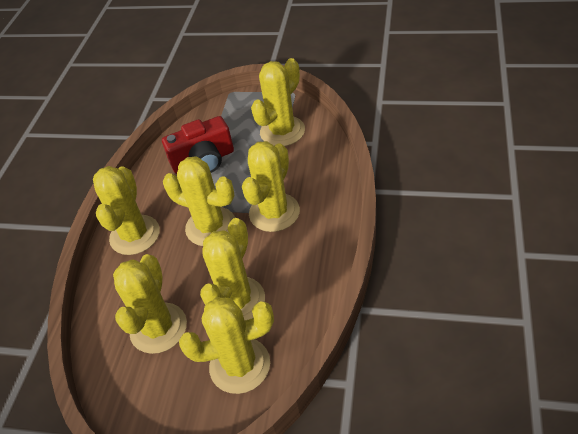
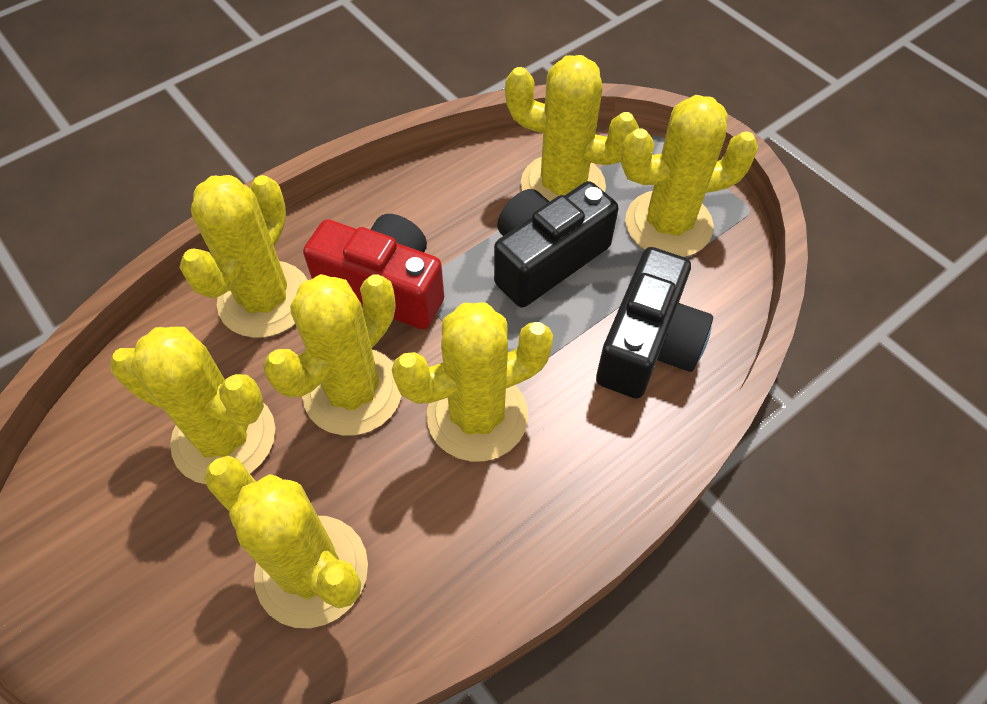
black camera: none = 0 -> [494,181,619,308] [596,247,713,399] = 2

